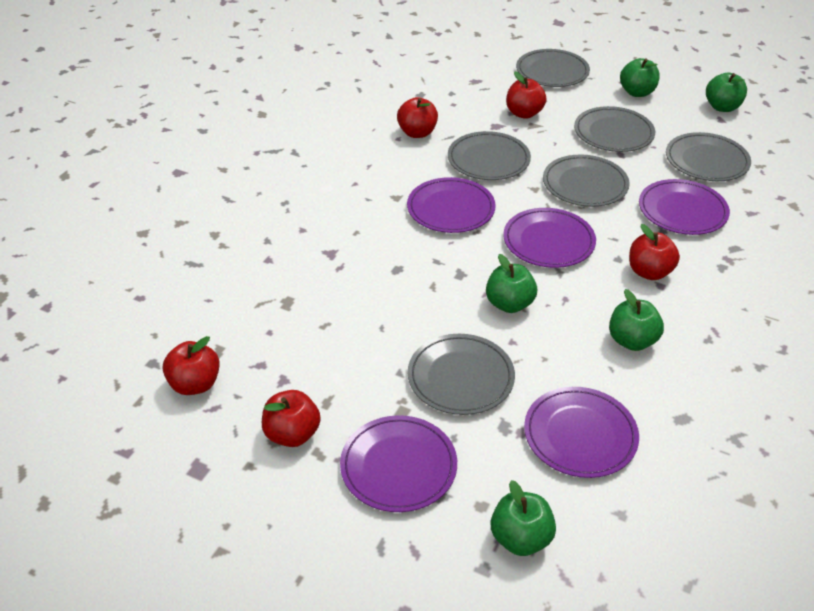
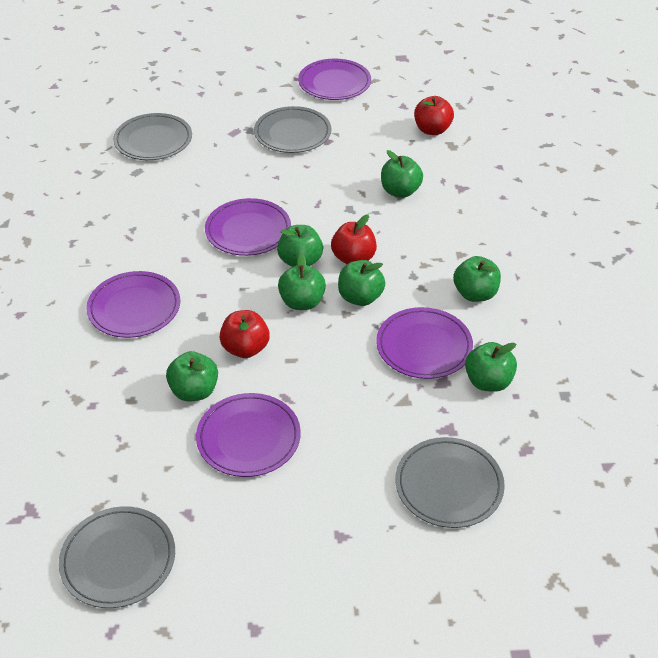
green apple: [486,254,537,313] [491,480,556,556] [609,289,664,351] [620,58,660,97] [706,73,747,112] = 5 -> [166,351,218,401] [277,225,323,267] [278,253,326,310] [338,260,385,306] [381,150,423,198] [453,256,501,302] [465,342,517,392] = 7
grey plate: [408,334,515,415] [448,131,531,180] [516,49,590,87] [543,154,630,207] [574,106,655,152] [666,132,751,181] = 6 -> [59,506,175,608] [113,113,192,160] [254,106,332,153] [395,437,505,528] = 4
red apple: [163,336,220,395] [262,390,321,447] [397,97,438,138] [506,72,546,119] [629,224,680,280] = 5 -> [219,310,270,358] [331,214,377,264] [414,96,454,135] = 3

